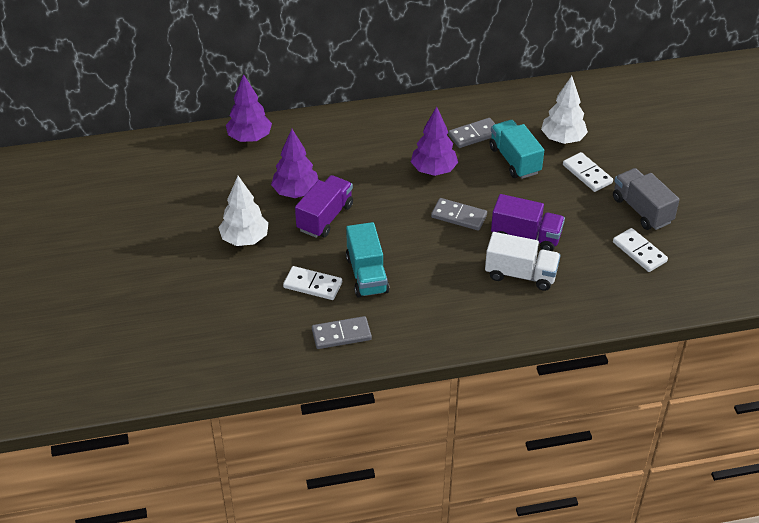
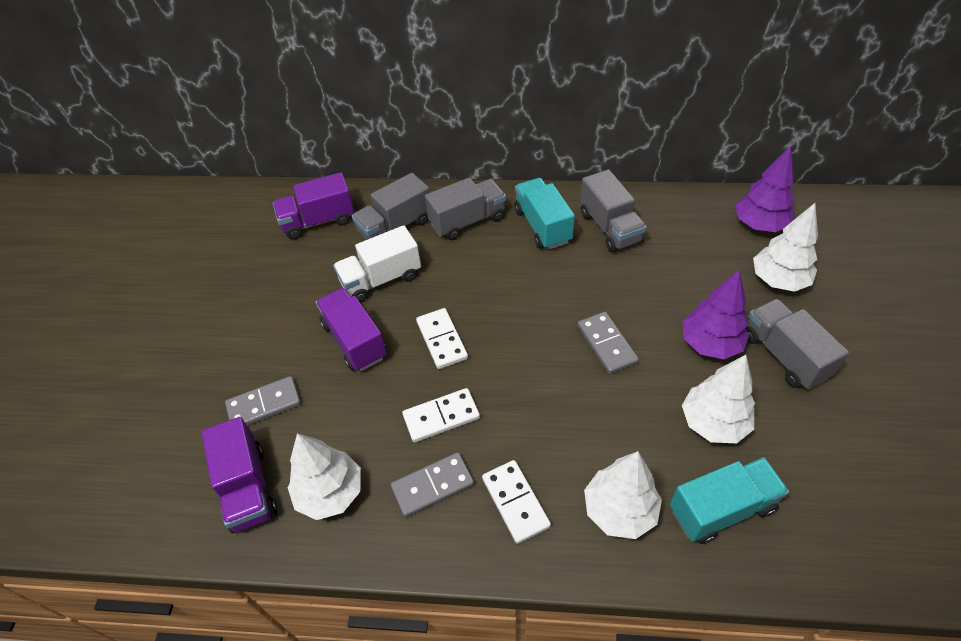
grey truck: [613,168,680,230] = 1 -> [352,173,430,240] [425,178,506,240] [580,169,647,252] [746,299,849,389] = 4
purple tree: [226,74,272,142] [271,129,319,198] [411,107,458,176] = 3 -> [682,270,749,359] [735,146,795,232] = 2
purple truck: [295,175,353,238] [491,194,565,251] = 2 -> [201,417,277,533] [273,172,354,239] [315,288,387,371] = 3
white tree: [218,176,269,246] [541,76,588,144] = 2 -> [288,433,361,520] [584,451,662,539] [682,355,755,443] [753,203,818,292] = 4

